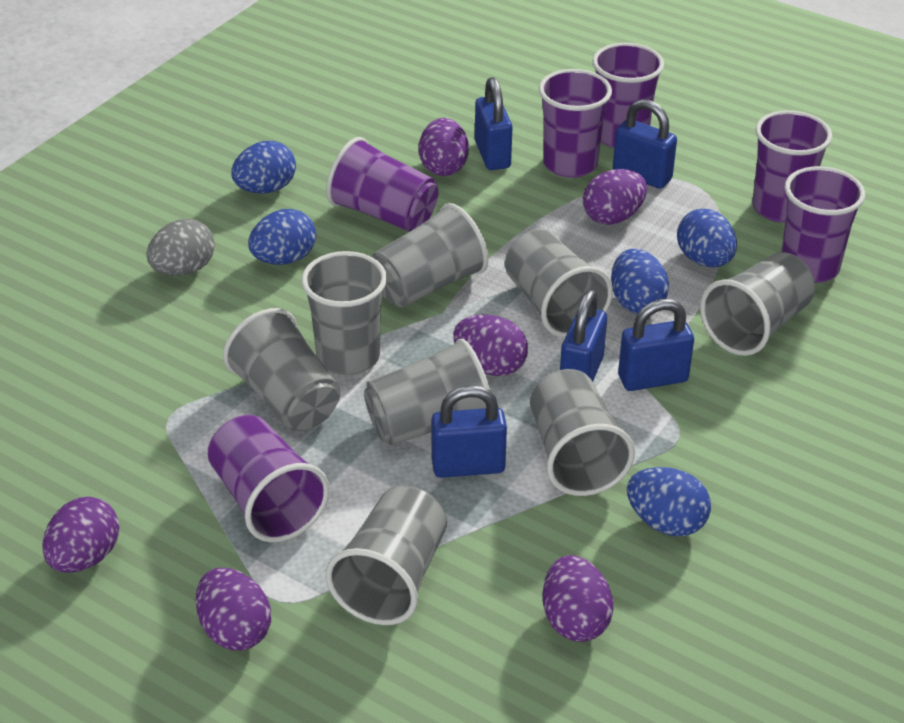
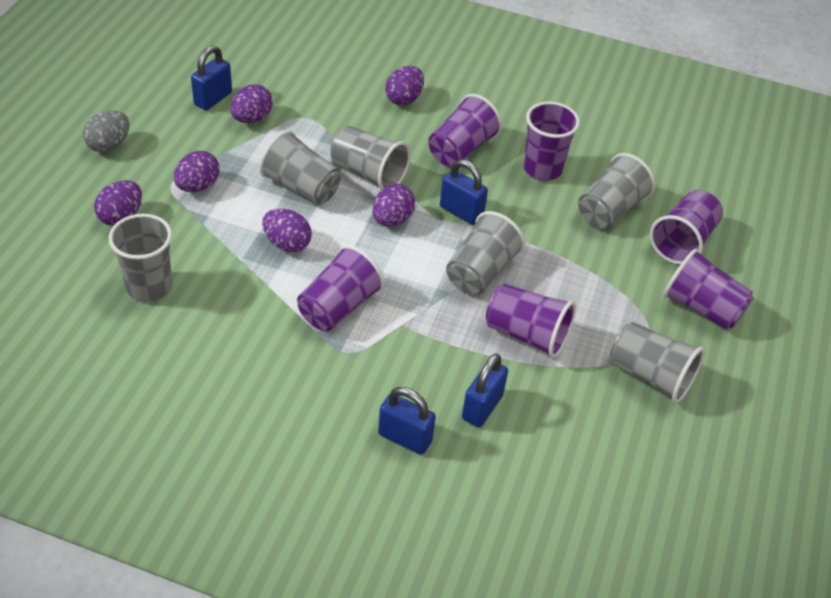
blue egg: [231,141,296,194] [248,209,316,265] [611,249,669,314] [627,467,711,536] [677,209,737,267] = 5 -> none = 0
blue padlock: [431,385,507,478] [475,77,513,170] [560,290,607,382] [613,99,677,189] [618,299,694,391] = 5 -> [191,46,232,110] [378,387,436,455] [440,160,488,225] [462,354,508,427] = 4
grey cup: [223,308,341,431] [301,251,387,375] [326,485,447,625] [364,339,490,446] [372,203,488,307] [505,229,613,337] [530,369,635,496] [700,252,815,356] = 8 -> [109,214,172,302] [259,130,341,205] [330,126,411,190] [446,211,525,295] [578,153,655,229] [610,322,705,403] = 6

